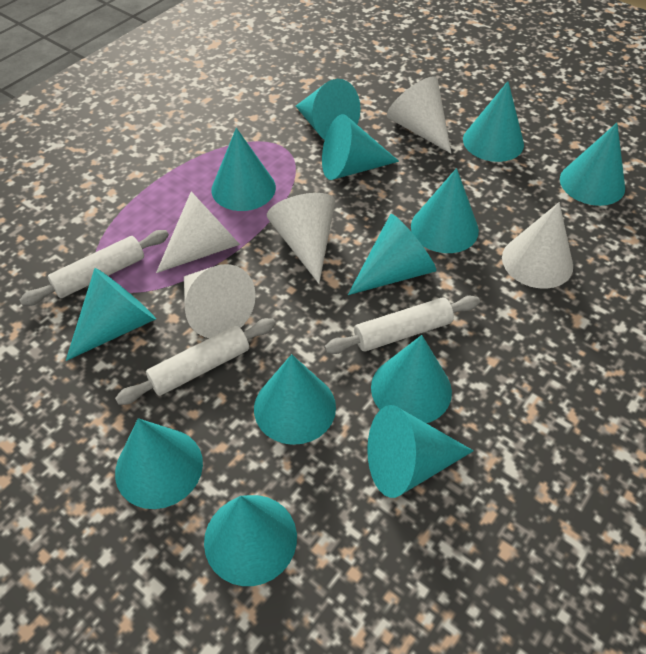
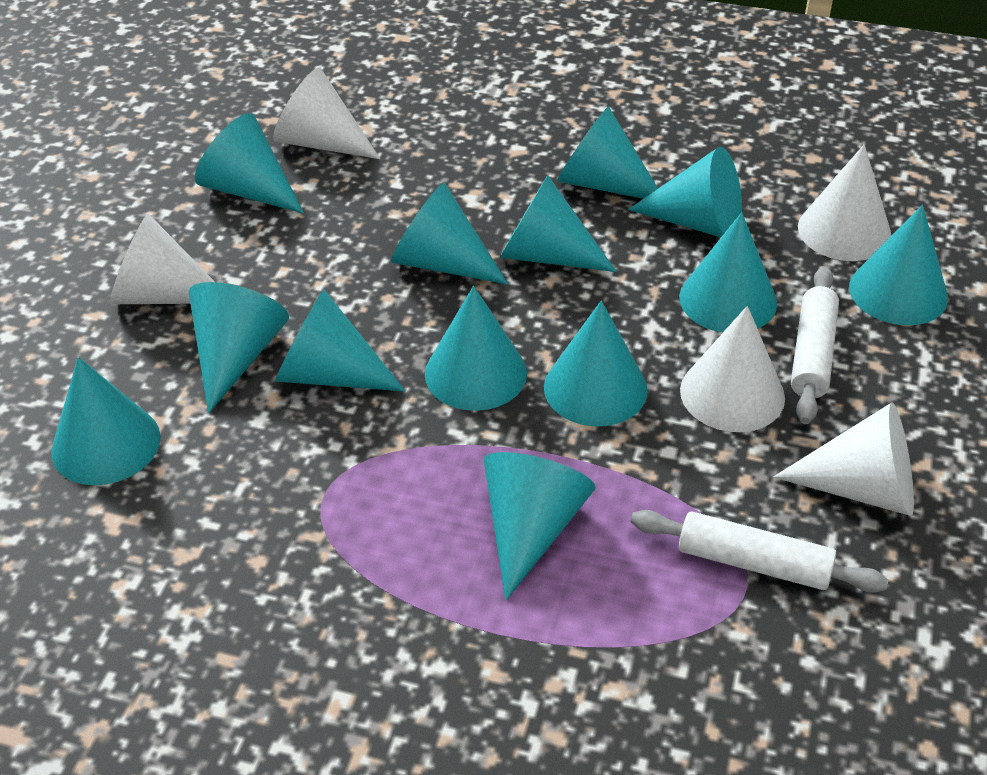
white rolling pin: [20,230,169,306] [115,318,276,405] [324,296,480,354] = 3 -> [631,510,888,593] [791,266,839,424] = 2

